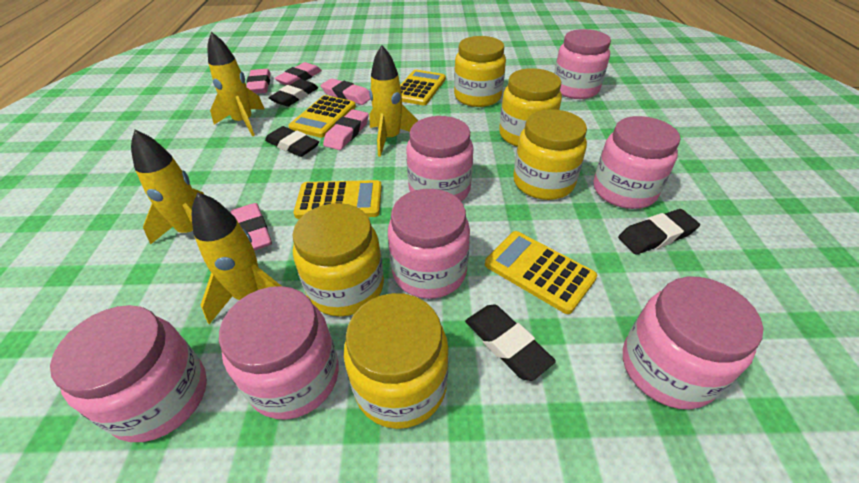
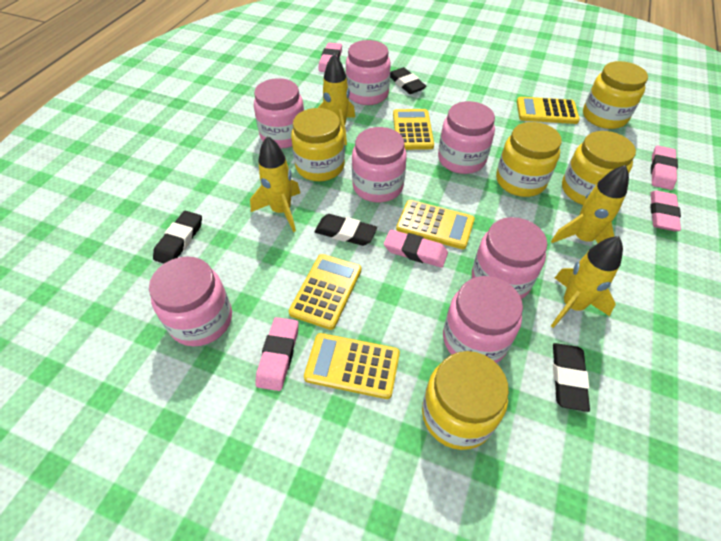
yellow calculator: [288,95,356,138] [293,180,382,219] [400,70,446,105] [485,231,597,314] = 4 -> [289,254,361,330] [304,333,400,399] [393,109,434,150] [396,200,475,249] [517,97,580,124] = 5

